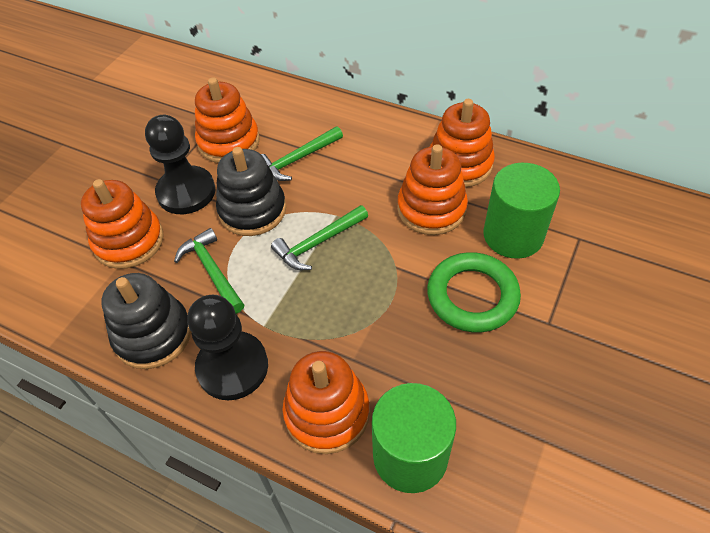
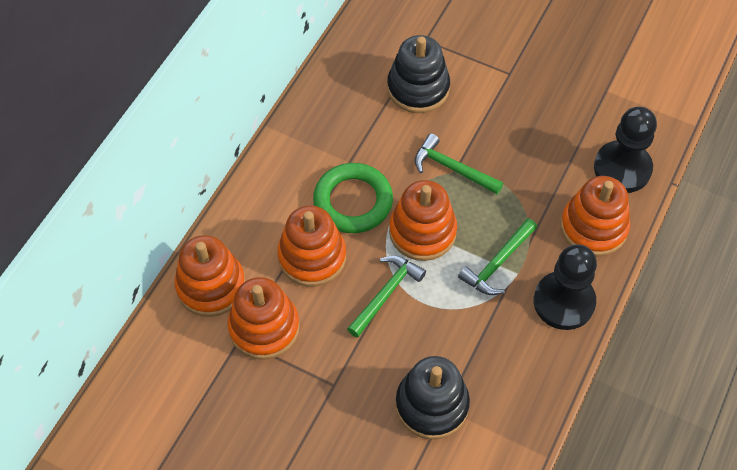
green cylinder: [372,383,456,493] [483,163,560,259] = 2 -> none = 0

